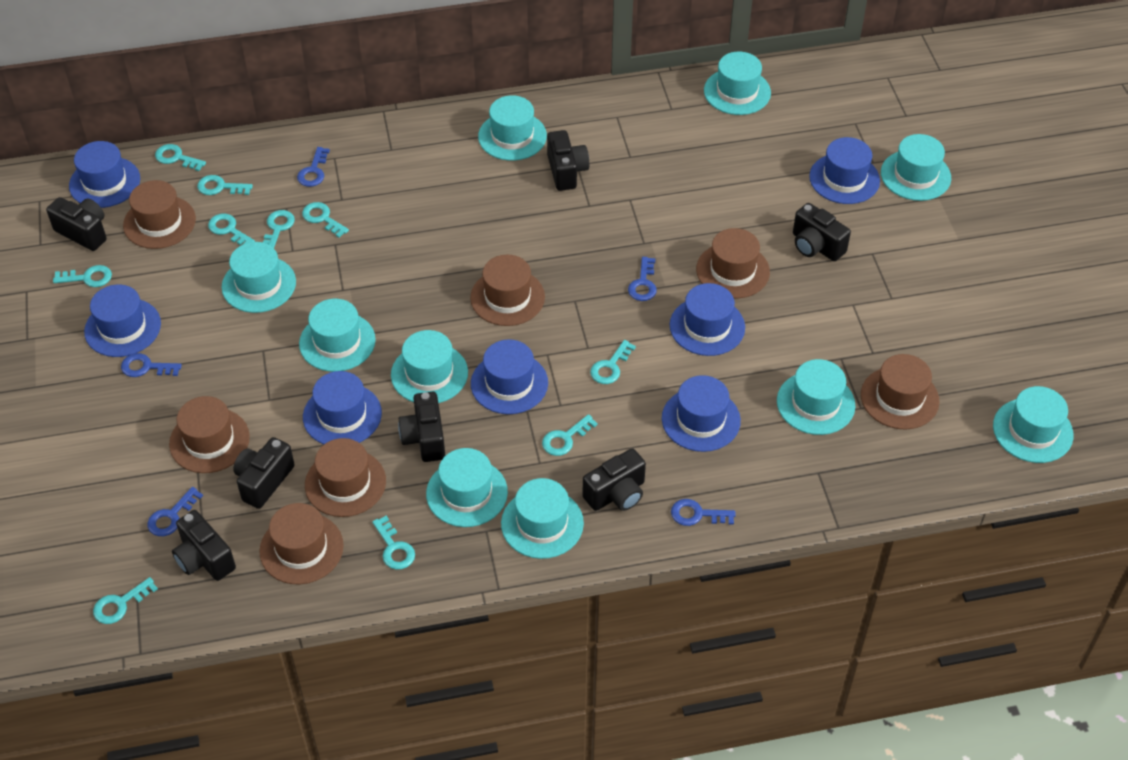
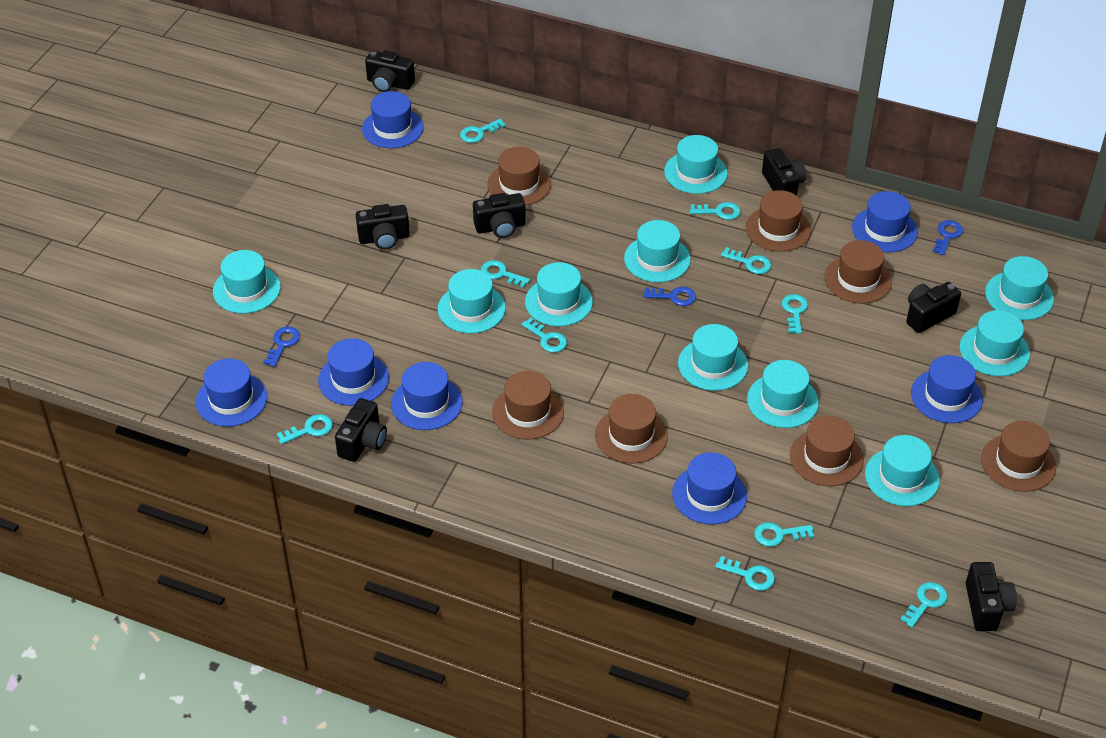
blue key: [121,353,182,377] [147,487,203,536] [297,147,330,187] [628,257,657,301] [671,499,736,526] = 5 -> [263,326,300,367] [643,287,696,306] [932,220,963,255] = 3

